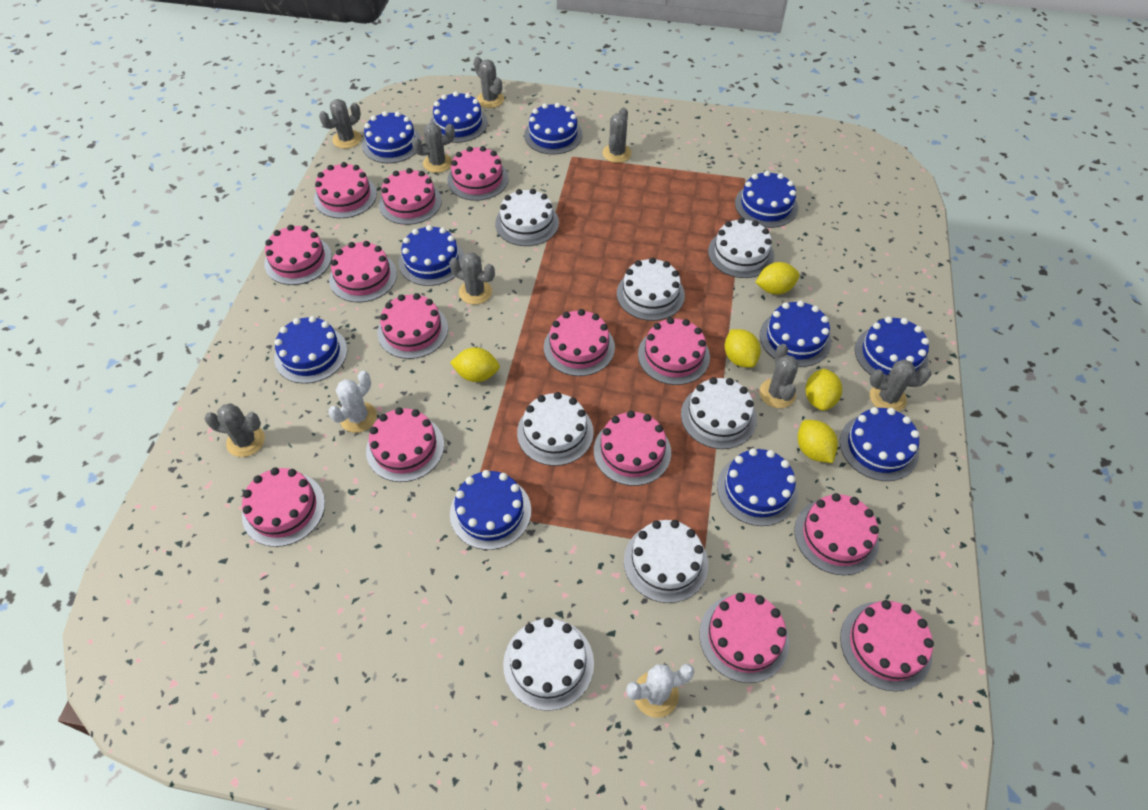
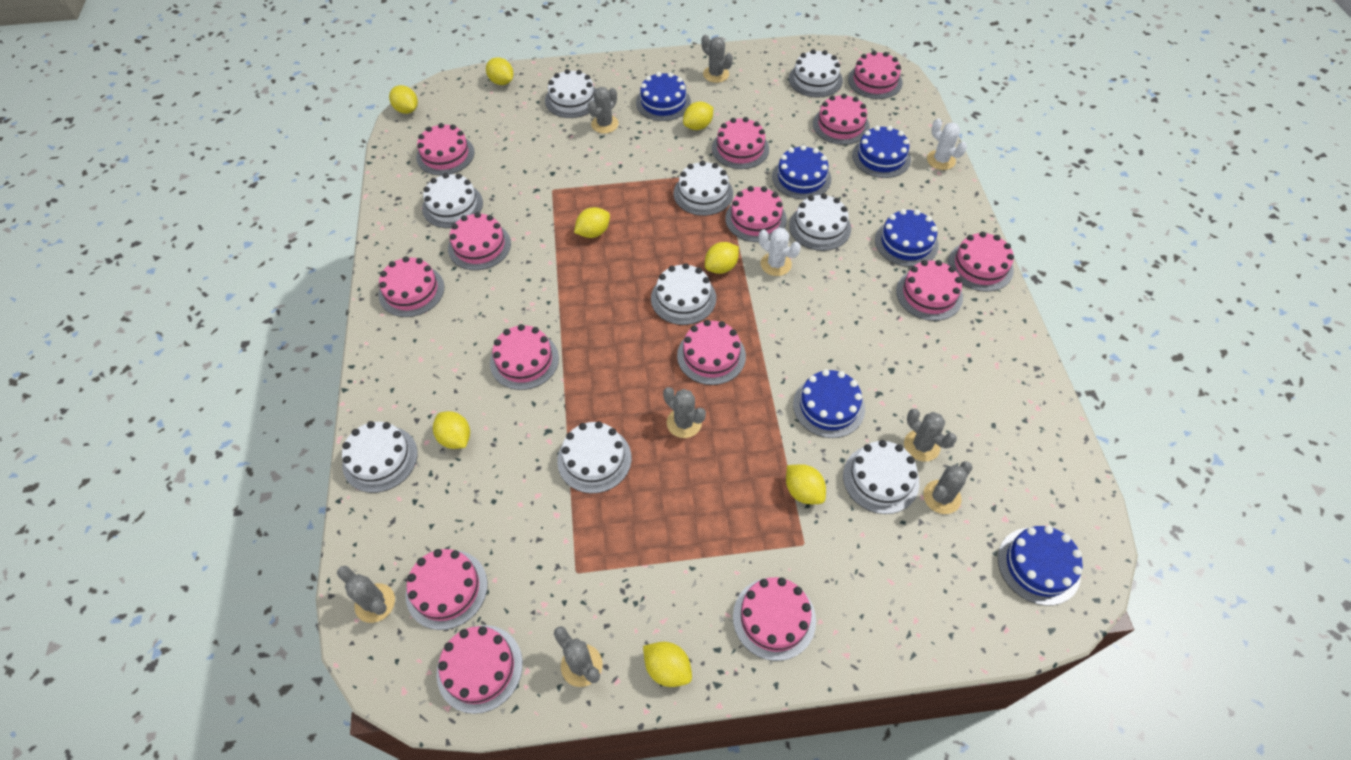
blue cake: [274,316,347,384] [362,111,421,163] [399,225,464,286] [430,91,488,143] [450,470,531,550] [524,103,582,155] [717,448,798,526] [735,171,798,228] [760,300,831,367] [840,407,920,481] [855,317,929,379] = 11 -> [636,72,691,121] [772,145,831,199] [793,369,865,438] [852,126,911,178] [875,209,939,267] [998,526,1083,606] = 6
grey cactus: [204,403,265,457] [319,99,361,149] [412,123,455,173] [449,252,495,304] [474,57,504,108] [603,107,632,163] [759,344,799,408] [870,359,932,412] = 8 -> [337,566,395,623] [554,626,602,687] [588,87,619,133] [663,387,706,438] [701,35,733,83] [904,409,957,462] [923,461,973,514] = 7
white cake: [495,189,559,246] [503,618,594,711] [517,392,594,466] [617,257,685,321] [624,520,708,603] [681,377,757,449] [708,218,774,278] = 7 -> [342,421,418,493] [422,173,483,228] [545,69,596,118] [557,421,632,493] [651,263,716,325] [674,160,733,216] [789,49,843,98] [789,194,851,251] [843,440,919,514] = 9
yellow lemon: [450,347,500,382] [725,329,761,368] [755,262,800,295] [798,420,838,463] [805,368,842,411] = 5 -> [389,85,418,114] [433,411,470,449] [486,57,514,85] [574,207,610,238] [643,642,692,687] [683,102,713,130] [705,242,739,274] [786,464,826,504] = 8

